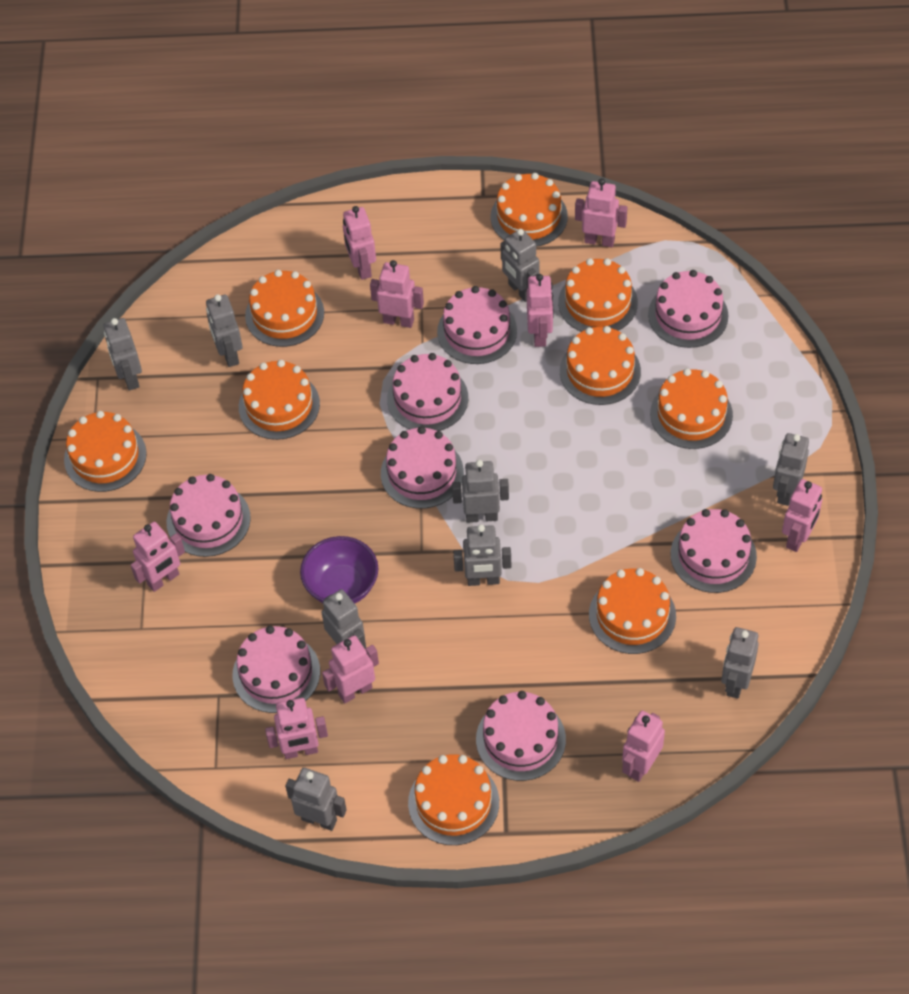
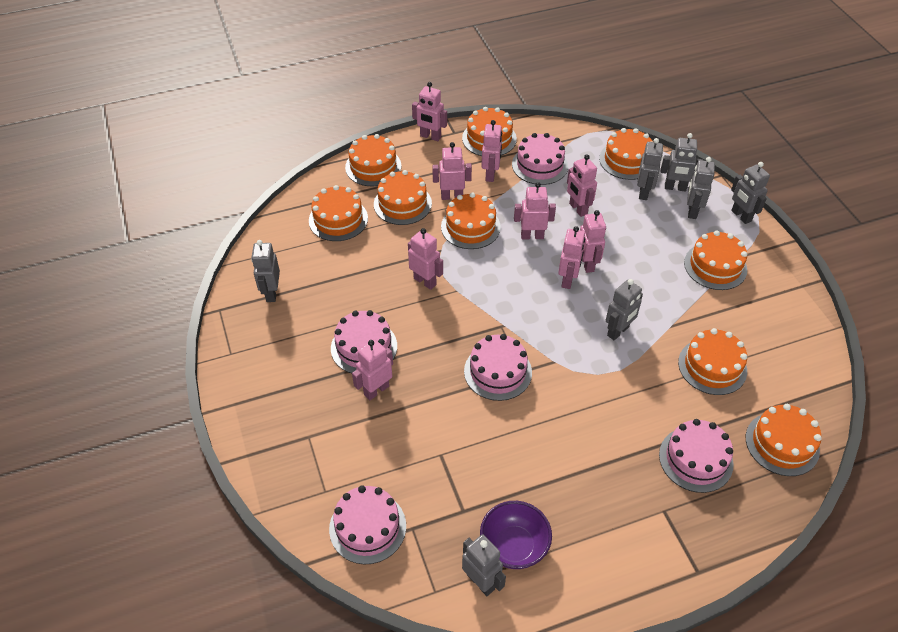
grey robot: [103,318,142,390] [206,294,243,367] [285,768,347,831] [321,589,366,649] [452,460,509,523] [453,524,511,586] [500,229,540,302] [721,627,759,699] [773,433,809,506] = 9 -> [251,240,280,302] [462,534,506,596] [606,279,643,340] [637,138,663,200] [660,133,703,191] [687,157,715,219] [731,162,770,224] = 7
pink cake: [166,474,251,557] [232,626,320,713] [381,426,464,509] [387,353,468,431] [437,286,517,364] [476,691,566,781] [648,270,729,348] [671,509,757,593] = 8 -> [329,485,406,564] [331,310,397,373] [464,334,532,401] [512,133,568,185] [659,419,734,493] = 5

